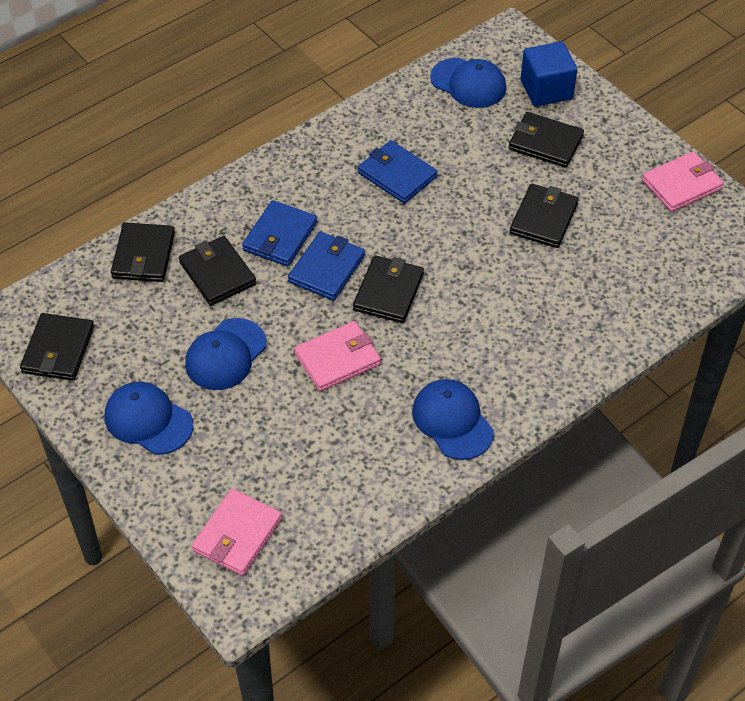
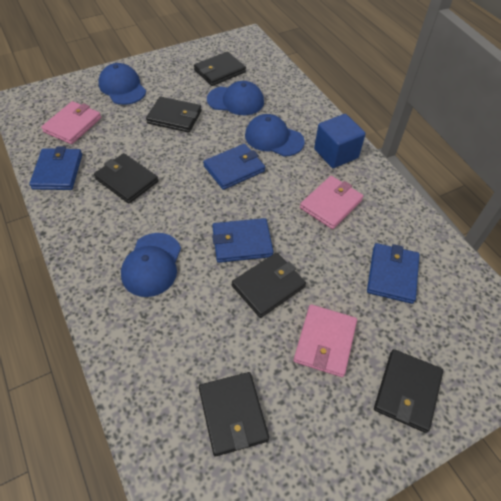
blue wallet: [242,200,317,266] [288,232,365,301] [358,140,437,203] = 3 -> [29,146,82,190] [203,144,265,190] [212,218,273,263] [367,243,420,304] = 4

